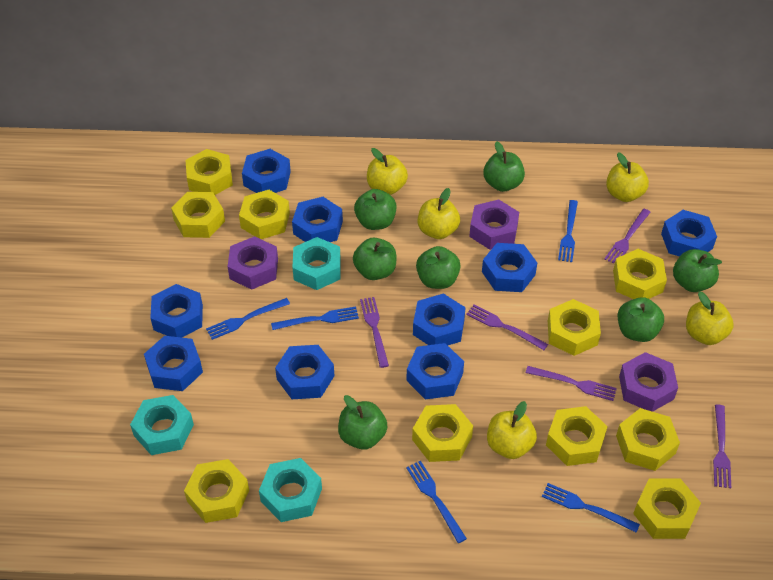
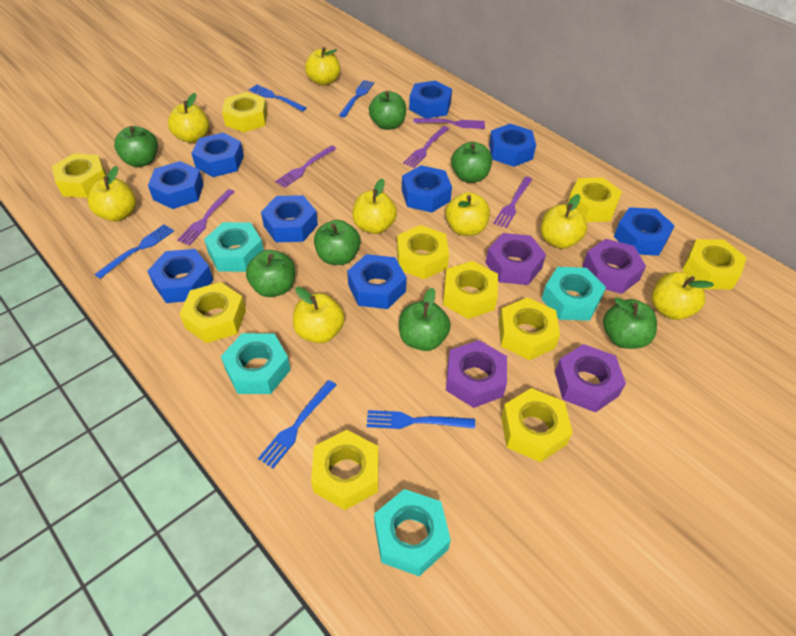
purple nut: [227,236,278,290] [469,199,519,250] [619,352,678,412] = 3 -> [446,340,507,408] [486,233,546,285] [555,344,626,413] [582,239,646,294] = 4
turquoise nut: [130,395,194,455] [259,458,322,522] [292,237,341,290] = 3 -> [204,222,264,272] [221,333,291,394] [374,489,451,576] [542,267,606,321] = 4
yellow apple: [367,148,408,195] [418,188,460,239] [487,401,537,459] [606,152,649,202] [686,291,734,345] = 5 -> [88,166,136,222] [168,93,209,143] [293,287,345,343] [305,47,340,86] [352,179,397,234] [446,192,490,236] [541,194,587,249] [652,272,714,320] = 8

